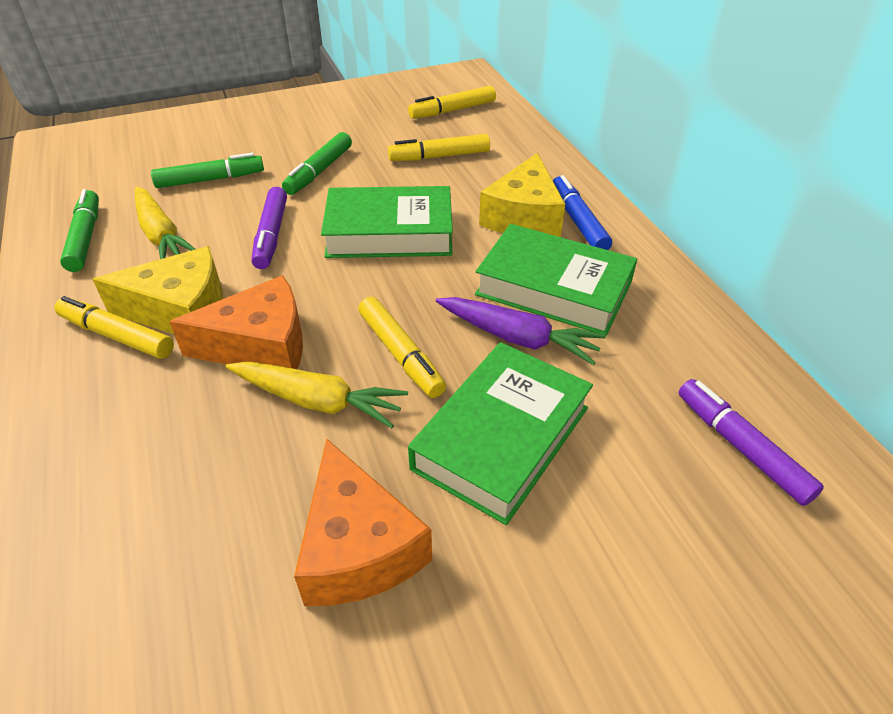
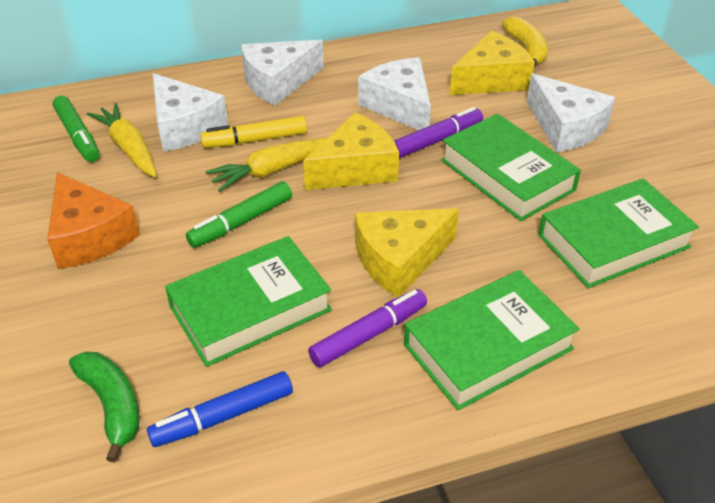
green banana: none = 0 -> [69,352,139,462] = 1
green book: [321,186,453,258] [408,342,593,525] [475,224,637,336] = 3 -> [165,236,332,367] [404,270,580,410] [441,114,581,221] [538,178,699,288] = 4
green marker: [60,189,99,272] [151,153,264,188] [282,132,352,195] = 3 -> [53,96,100,162] [186,181,292,248] = 2
orange cheese: [169,275,303,369] [294,438,432,606] = 2 -> [47,172,140,269] = 1
purple carrot: [436,297,606,365] = 1 -> none = 0
white cheese: none = 0 -> [153,73,228,152] [241,40,324,106] [358,58,431,130] [527,74,616,152] = 4
yellow banana: none = 0 -> [502,17,548,67] = 1
yellow cheese: [92,246,223,334] [479,153,565,237] = 2 -> [303,113,399,190] [355,208,459,298] [449,31,535,95] = 3
yellow marker: [54,296,174,359] [358,297,446,398] [388,134,490,161] [408,86,496,119] = 4 -> [200,116,307,148] = 1

